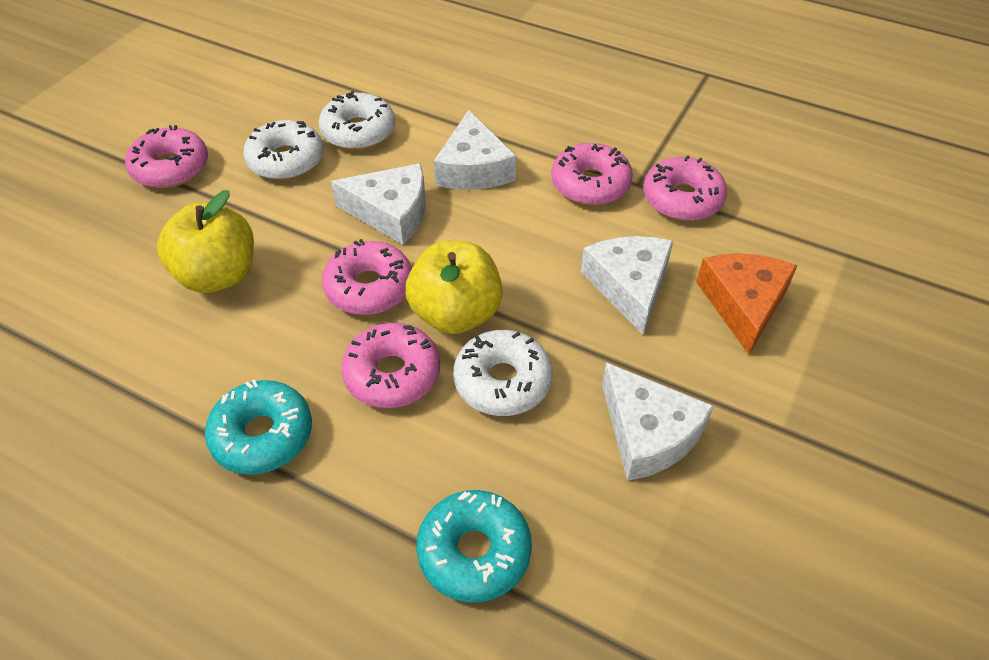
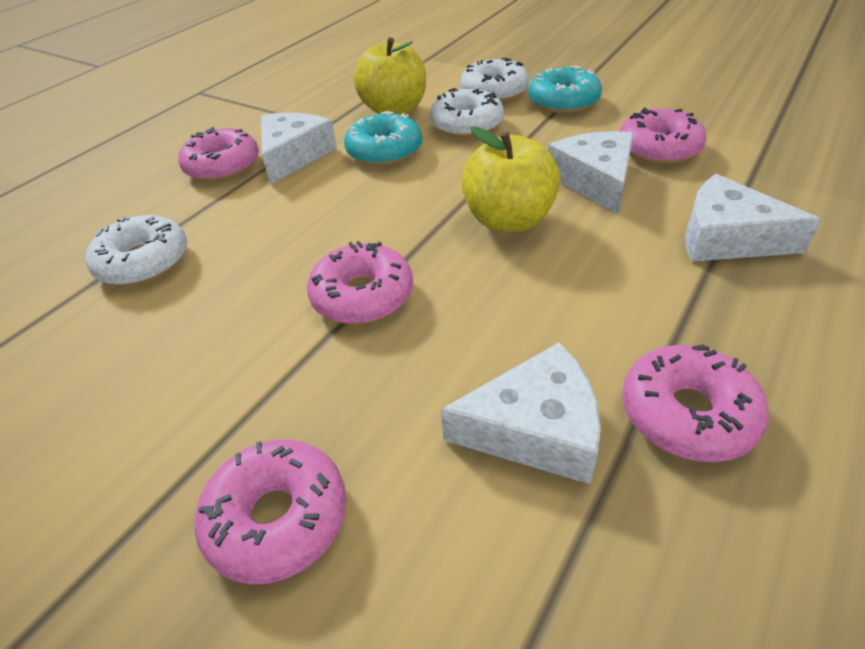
orange cheese: [696,253,798,355] = 1 -> none = 0

